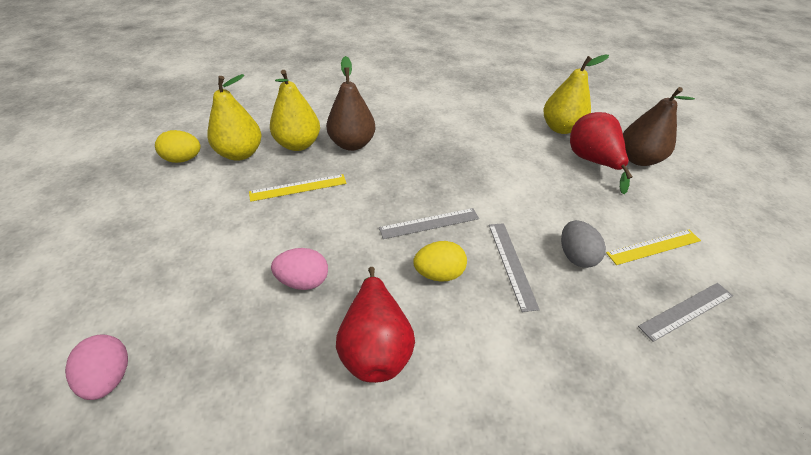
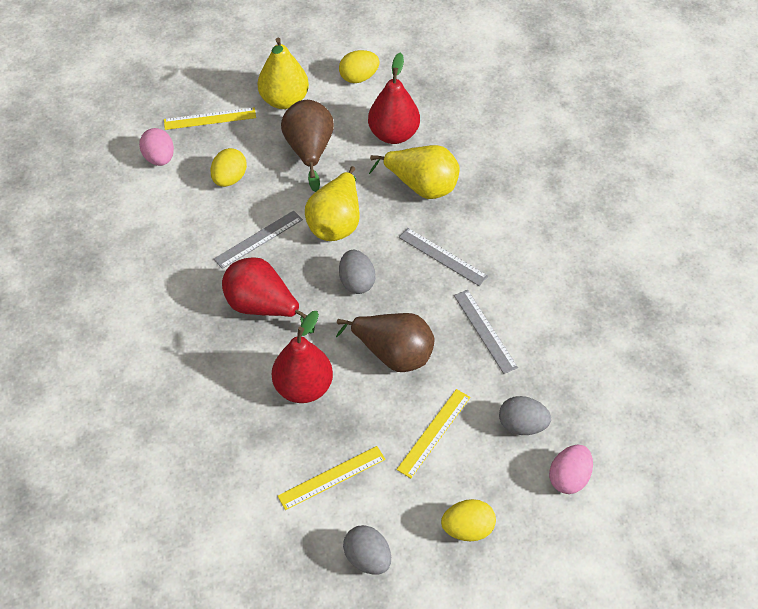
grey egg: [561,220,606,268] = 1 -> [339,250,376,294] [343,525,391,575] [499,396,551,435] = 3
red pear: [336,267,415,383] [570,112,632,194] = 2 -> [222,257,315,333] [272,311,333,403] [368,53,420,144] = 3
yellow egg: [155,130,201,163] [413,241,467,282] = 2 -> [210,148,247,187] [339,50,380,83] [441,499,496,541] = 3
yellow ruler: [249,174,347,202] [606,230,701,265] = 2 -> [164,108,256,130] [278,446,386,510] [396,389,470,478] = 3

